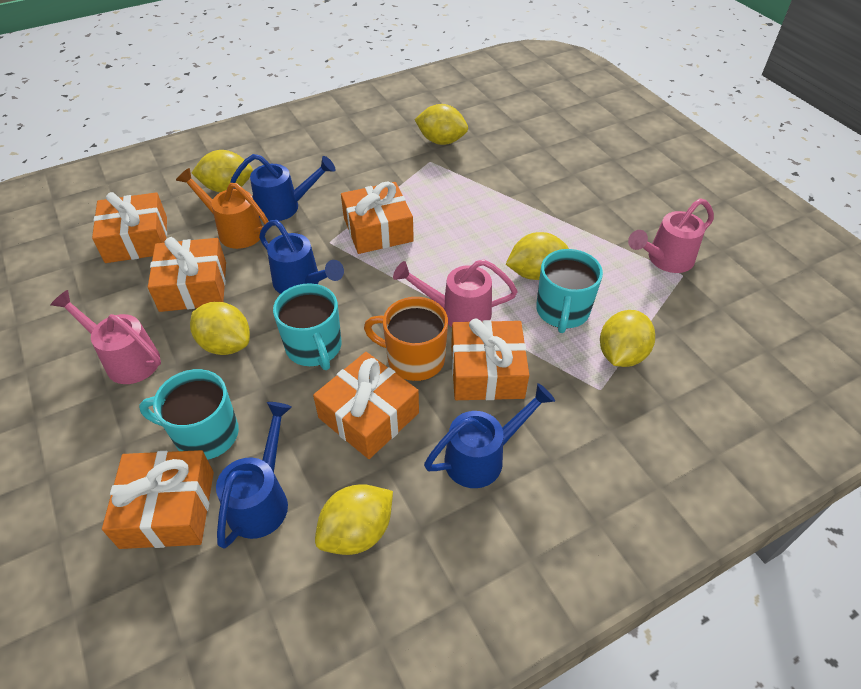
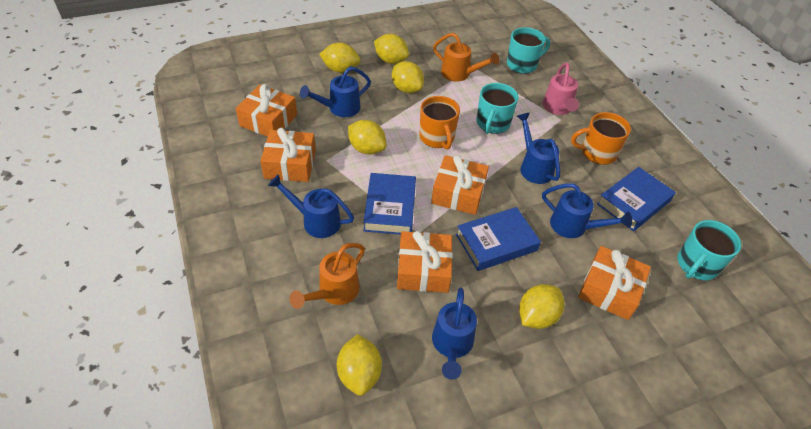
blue book: none = 0 -> [363,173,416,235] [456,207,541,271] [597,167,676,231] = 3
blue watering can: [216,402,292,549] [230,154,335,221] [259,220,344,294] [424,383,555,488] = 4 -> [268,174,354,238] [300,66,371,117] [432,288,477,380] [517,112,560,184] [542,183,632,238] = 5
orange gift: [92,192,167,263] [102,450,214,549] [148,237,226,312] [313,352,419,459] [341,182,414,254] [451,318,529,400] = 6 -> [236,84,297,137] [260,128,316,182] [397,231,453,293] [431,155,489,215] [578,246,651,320] = 5
orange mug: [364,297,448,381] = 1 -> [420,96,460,150] [571,112,631,165] = 2
orange watering can: [176,168,269,249] = 1 -> [290,243,365,309] [433,33,499,82] = 2
pink watering can: [51,290,161,384] [393,259,518,327] [628,198,714,273] = 3 -> [543,63,579,115] = 1

